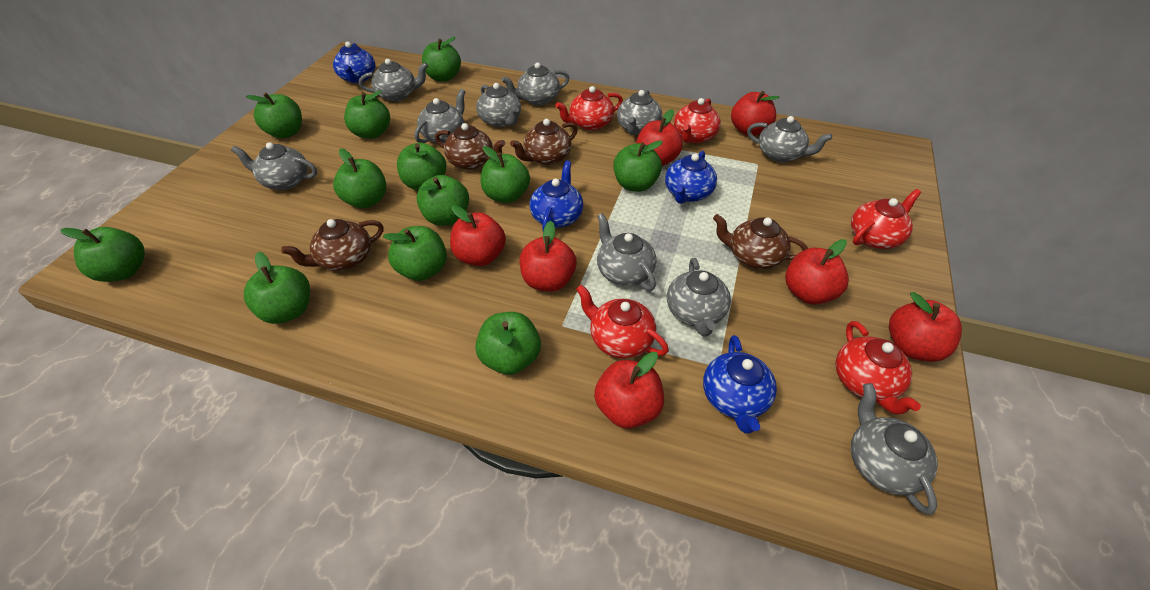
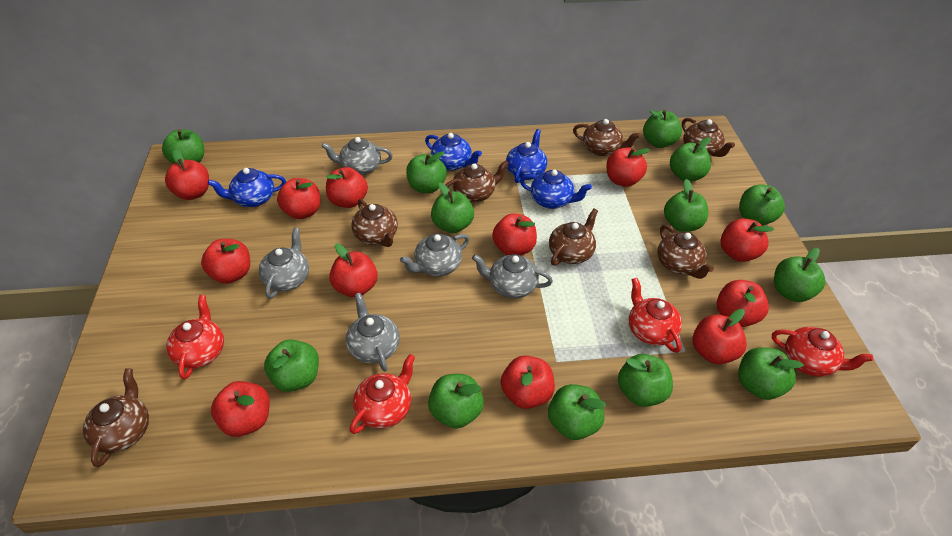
brown teapot: [281,219,384,271] [435,123,505,170] [510,119,578,165] [713,214,808,269] = 4 -> [83,369,149,467] [351,199,398,247] [446,160,509,202] [549,208,598,266] [573,119,640,156] [657,225,714,279] [682,118,735,157] = 7
green apple: [60,227,145,282] [244,252,310,324] [246,93,302,139] [333,148,386,208] [344,91,390,139] [383,226,447,281] [397,142,446,190] [416,175,469,226] [422,37,461,82] [475,312,541,375] [481,146,530,203] [613,140,663,192] = 12 -> [162,129,204,164] [264,339,319,392] [406,151,447,193] [428,374,484,429] [431,182,474,233] [548,384,606,440] [618,354,673,407] [643,110,682,148] [664,179,708,232] [670,137,711,181] [738,347,804,400] [739,185,785,226] [774,248,825,302] = 13
grey teapot: [231,142,317,190] [359,59,428,101] [415,89,466,143] [476,83,521,127] [502,62,569,106] [597,213,656,291] [617,90,662,135] [667,258,731,337] [747,116,832,162] [851,383,938,515] = 10 -> [258,228,309,299] [321,137,393,175] [346,293,400,371] [400,234,469,276] [472,254,553,298] = 5
red apple: [450,205,506,266] [519,221,577,291] [594,352,664,429] [636,109,683,166] [731,91,780,136] [785,239,849,305] [889,292,962,362] = 7 -> [165,150,209,200] [201,239,250,284] [211,381,270,437] [277,178,321,219] [326,167,368,208] [329,244,378,297] [492,213,537,255] [501,355,555,409] [607,147,650,187] [693,309,747,364] [717,280,769,327] [721,218,774,262] = 12
red teapot: [555,86,623,131] [576,284,669,359] [674,98,721,143] [836,321,921,415] [851,189,921,249] = 5 -> [166,295,224,380] [350,354,415,434] [629,278,682,353] [772,327,873,377] = 4

